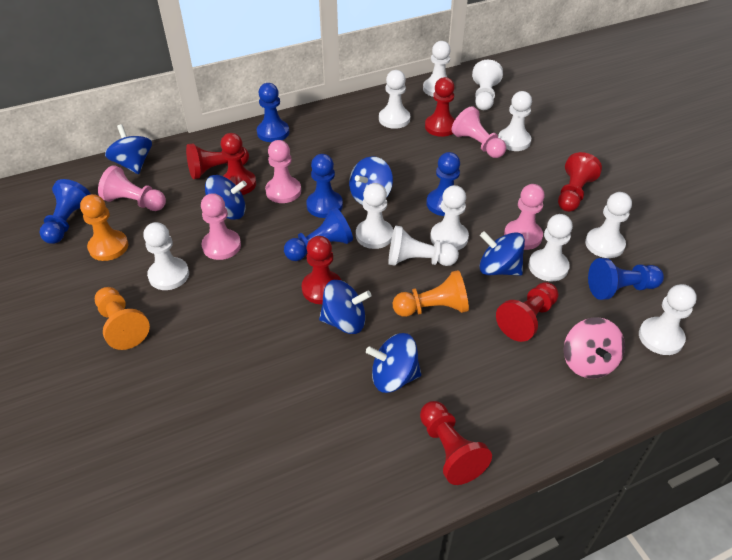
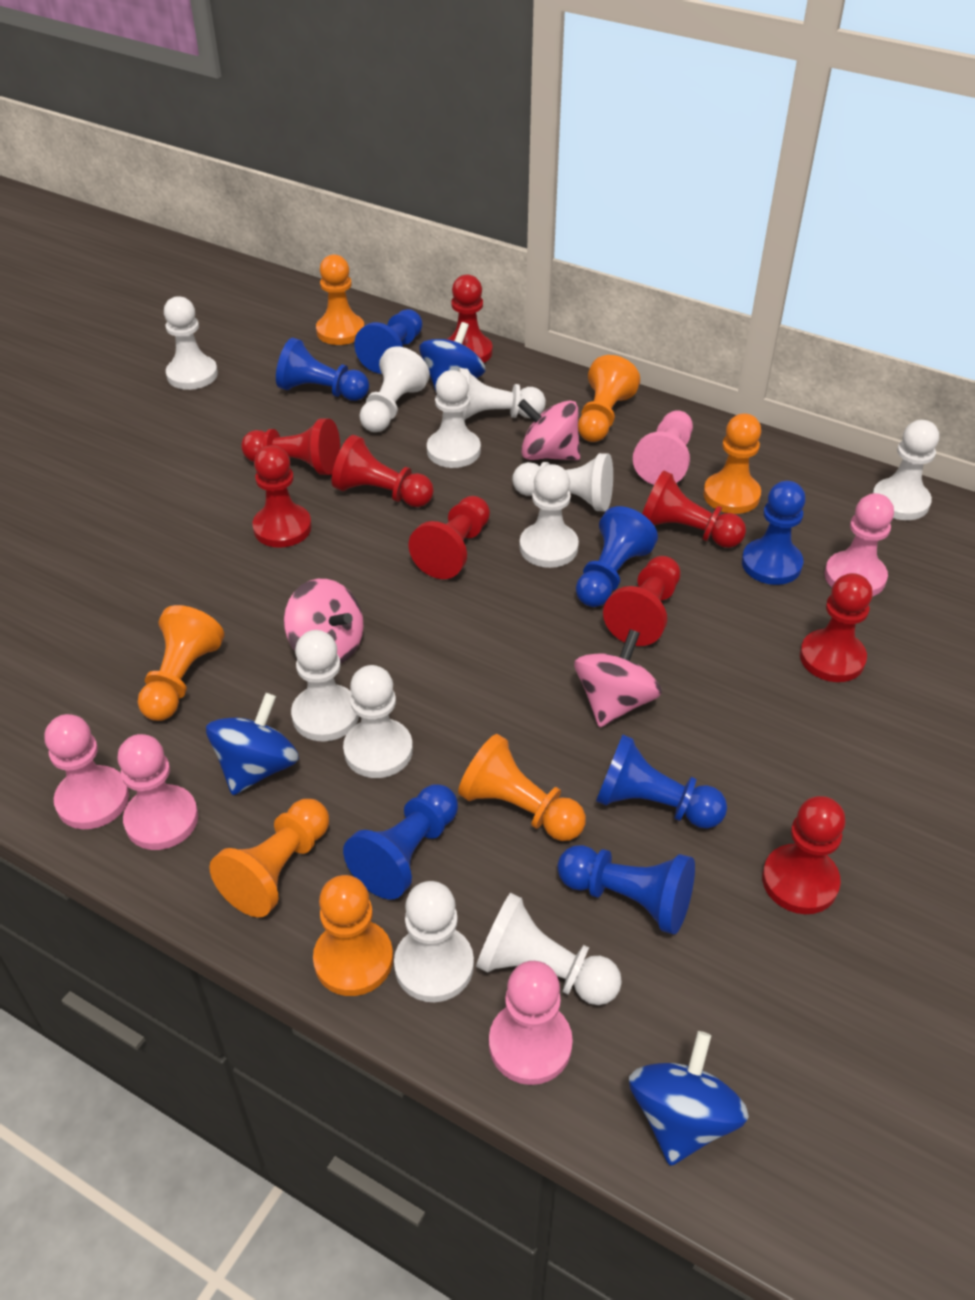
blue pawn: [40,179,91,244] [257,83,289,142] [284,207,353,261] [306,154,343,218] [426,152,460,216] [588,258,664,300] = 6 -> [276,338,369,401] [343,784,458,899] [354,309,423,374] [557,845,695,935] [576,506,658,607] [596,735,727,829] [742,481,806,585] = 7
blue spinning top: [105,124,152,174] [205,175,247,220] [319,280,371,334] [349,156,393,205] [366,333,421,393] [479,231,525,275] = 6 -> [206,693,299,795] [419,322,485,391] [629,1031,749,1166] = 3
orange pawn: [80,194,128,261] [95,287,150,350] [393,270,469,317] = 3 -> [138,605,224,721] [209,799,329,917] [313,875,393,996] [316,254,364,345] [458,734,586,841] [578,355,640,442] [703,413,761,514] = 7
pink spinning top: [564,317,625,379] = 1 -> [284,579,363,664] [518,399,580,460] [574,629,662,727] = 3
red pawn: [186,143,249,179] [221,133,256,195] [302,236,341,304] [420,401,492,485] [425,77,455,137] [496,282,559,342] [558,152,602,212] = 7 -> [241,419,340,475] [252,445,312,548] [332,435,434,507] [409,496,490,579] [447,275,492,363] [603,556,681,646] [642,470,746,548] [762,796,846,914] [800,573,873,682] = 9

